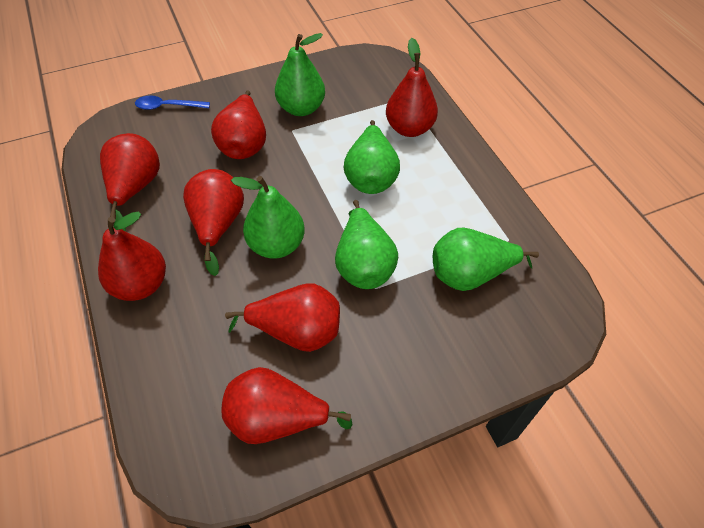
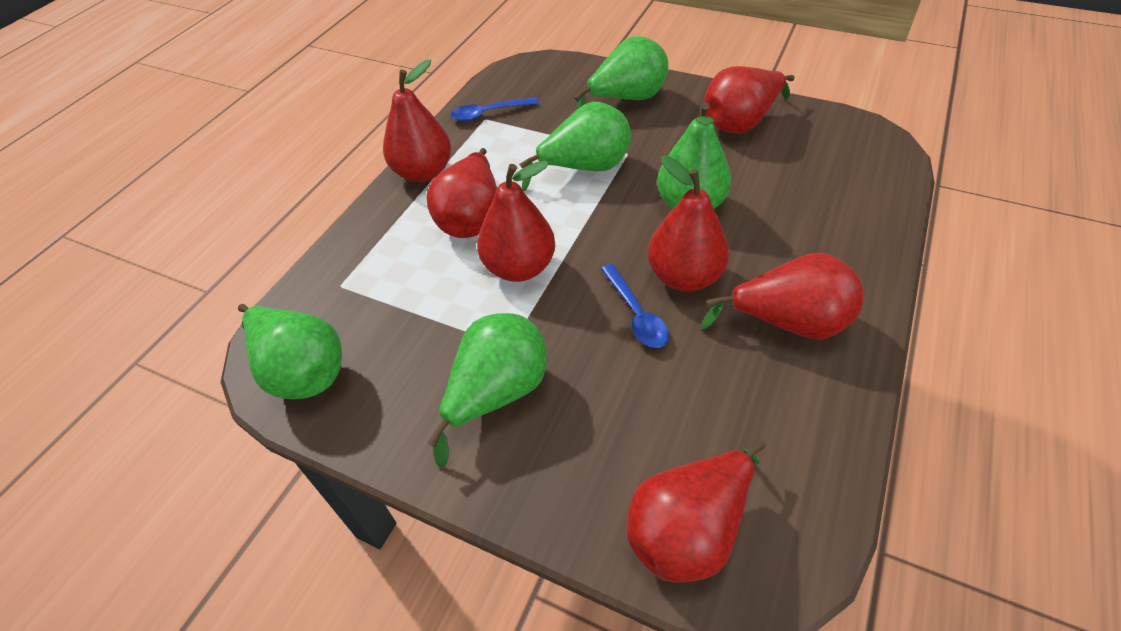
blue spoon: [135,95,210,110] = 1 -> [451,97,539,121] [601,264,669,348] = 2

